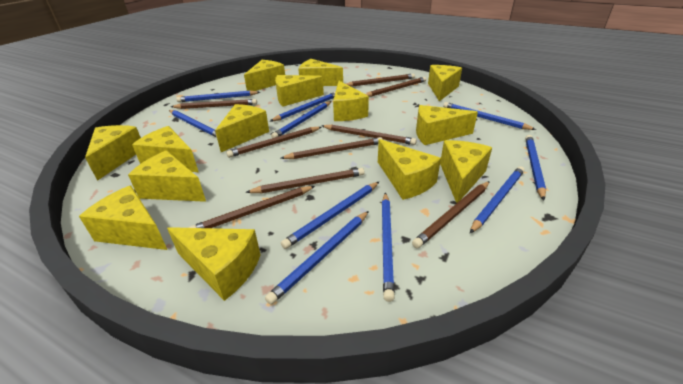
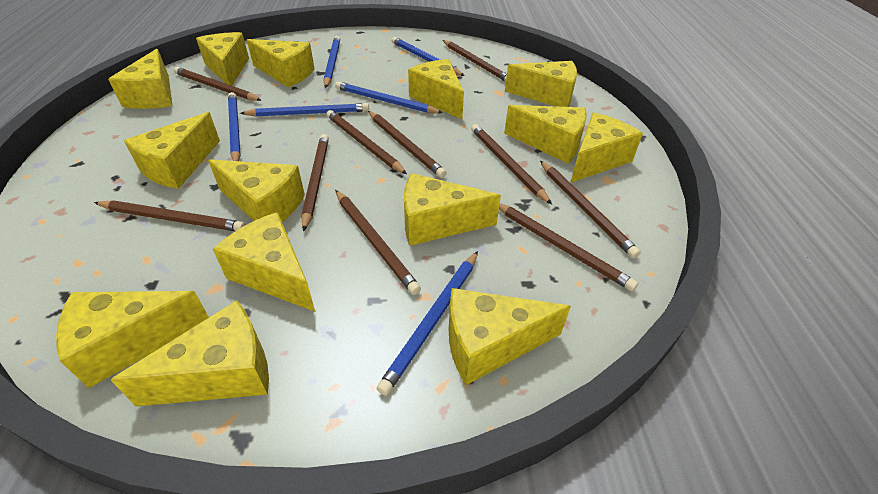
blue pencil: [169,110,217,138] [176,91,260,102] [265,211,369,305] [271,92,335,121] [271,101,331,138] [281,182,379,249] [382,192,395,302] [443,102,536,130] [470,166,525,233] [525,135,546,200] = 10 -> [228,92,241,161] [240,103,369,117] [324,36,340,88] [335,81,443,114] [377,251,478,396] [392,37,465,76] = 6
brown pencil: [171,99,257,109] [189,186,315,228] [226,127,321,158] [245,168,365,193] [281,137,383,159] [322,125,417,145] [346,74,415,87] [366,77,426,97] [412,181,490,248] = 9 -> [94,201,245,231] [174,67,262,101] [301,134,329,231] [326,110,407,174] [335,190,421,295] [368,111,447,178] [443,40,507,82] [471,124,552,204] [499,203,638,291] [540,161,641,258] = 10

